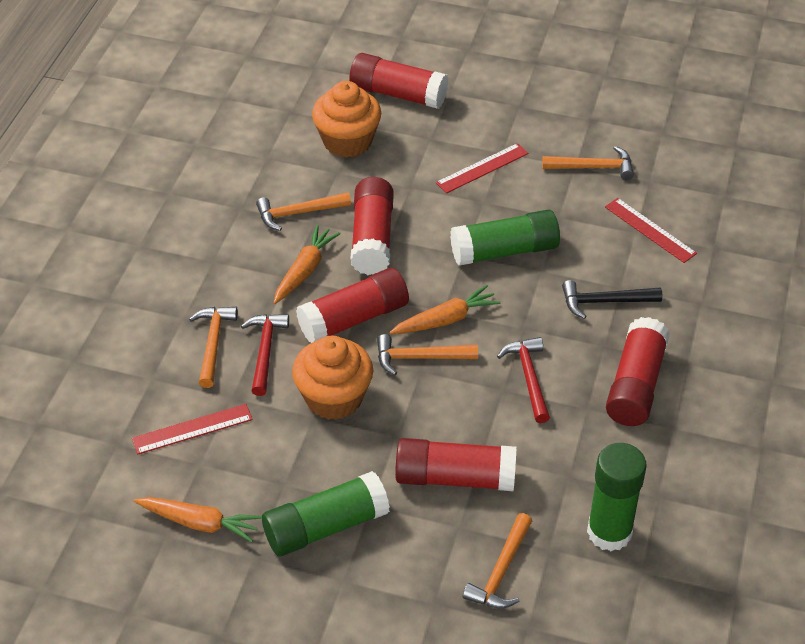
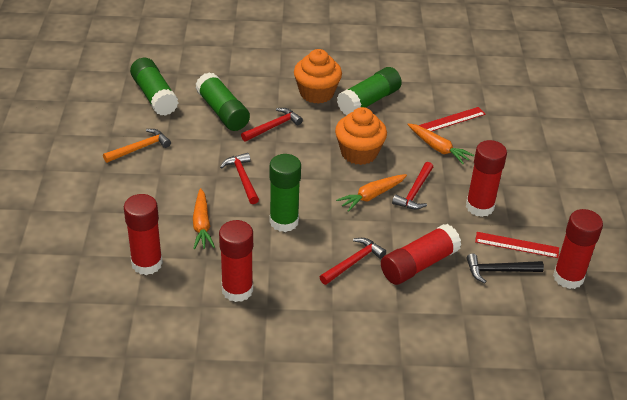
green glue stick: [262,471,390,556] [450,209,560,266] [587,443,647,551] = 3 -> [130,58,178,116] [195,72,250,131] [269,154,301,232] [337,67,402,115] = 4
orange hammer: [189,307,238,388] [256,192,351,231] [377,334,478,375] [463,513,532,609] [542,146,634,180] = 5 -> [103,129,171,163] = 1
red hammer: [241,314,289,396] [497,337,550,423] = 2 -> [220,153,259,204] [241,108,303,142] [320,238,386,285] [392,162,433,209] = 4
red ruler: [132,404,253,454] [436,143,528,193] [605,198,697,263] = 3 -> [419,107,486,132] [475,232,559,258] = 2

